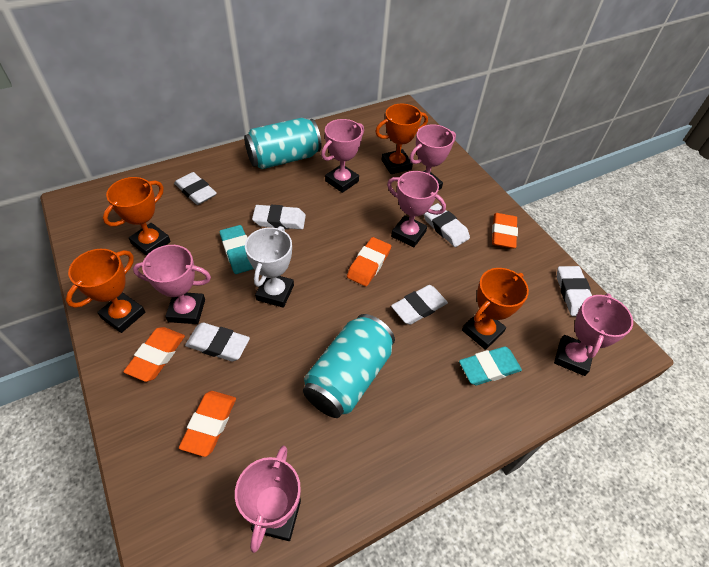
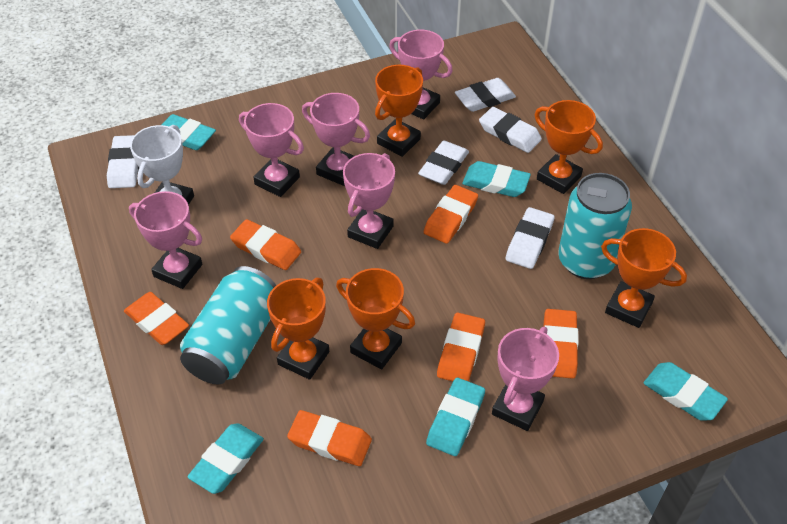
orange eraser: [123,327,185,382] [179,391,236,457] [347,237,391,286] [492,213,518,249] = 4 -> [124,292,189,345] [230,219,301,270] [287,410,372,466] [424,185,478,244] [437,313,485,382] [544,309,579,379] = 6
orange trophy: [66,249,145,333] [103,177,171,256] [375,104,428,174] [462,268,529,350] = 4 -> [267,278,329,380] [336,268,415,369] [375,65,423,157] [534,100,603,194] [601,228,687,328] = 5
turquoise eraser: [220,225,254,274] [459,347,522,385] = 2 -> [162,114,216,150] [187,423,264,494] [426,378,485,456] [462,161,531,197] [644,362,728,421] = 5
white eraser: [174,172,217,205] [185,323,250,361] [252,205,306,229] [391,285,448,325] [423,203,470,247] [557,266,592,316] = 6 -> [107,135,139,188] [418,141,469,185] [455,78,516,112] [479,107,542,153] [506,207,555,269] = 5

